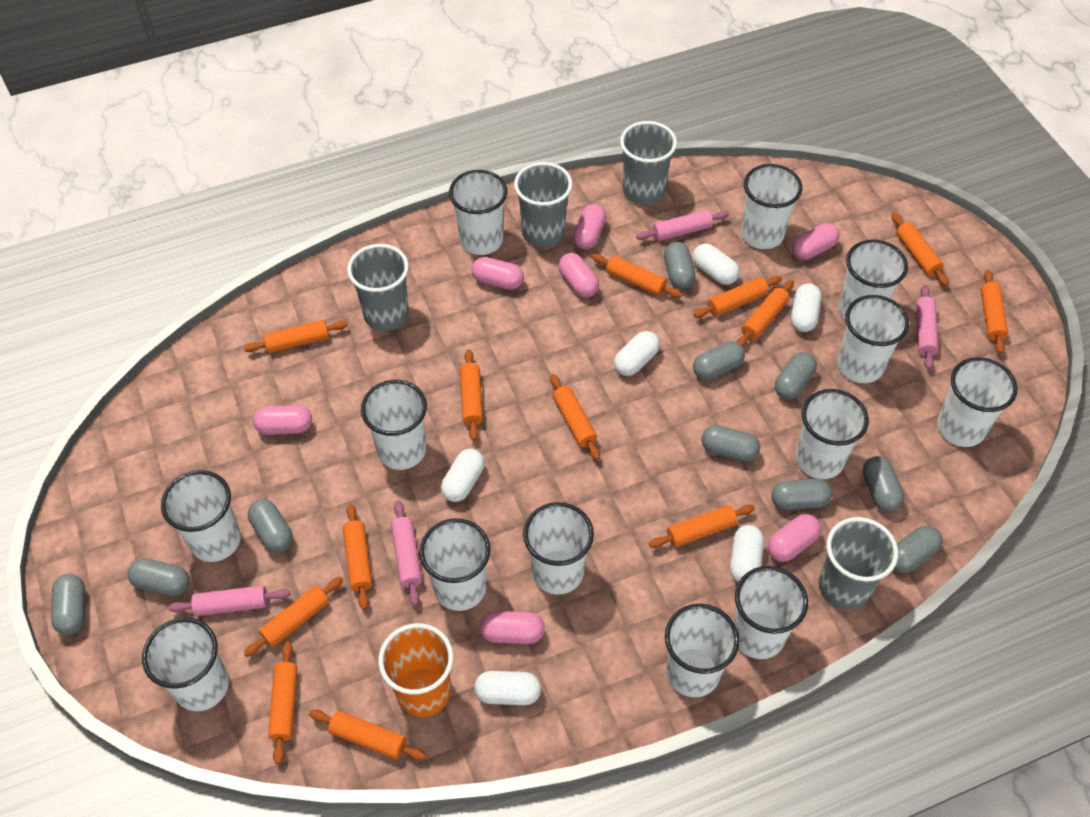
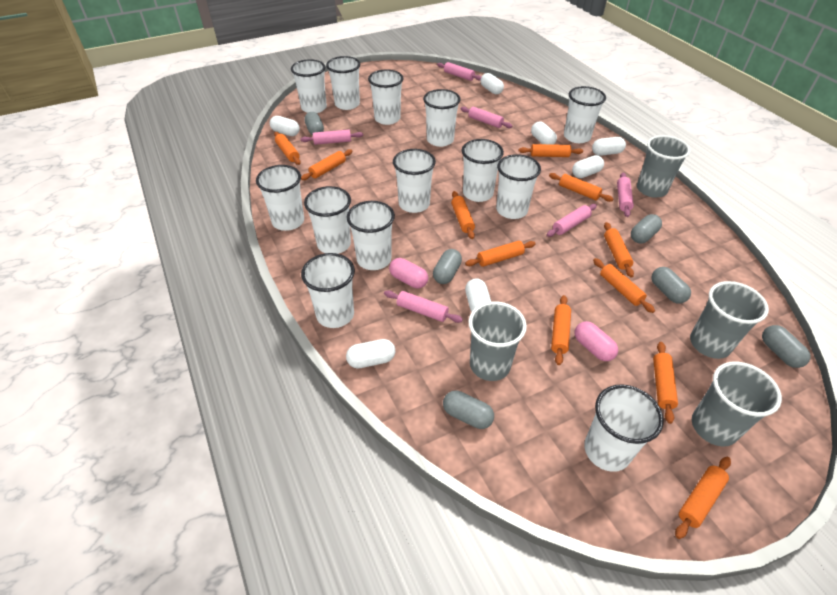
grey capsule: [51,574,85,635] [128,558,190,597] [248,499,293,553] [664,242,696,289] [693,341,745,380] [701,425,760,462] [771,478,833,510] [775,352,817,399] [863,456,904,512] [894,526,942,573] = 10 -> [304,112,324,135] [433,249,462,284] [443,390,494,429] [631,214,662,243] [651,267,691,303] [762,325,811,368] = 6
orange cup: [378,623,453,717] = 1 -> none = 0
orange rolling pin: [243,577,343,657] [244,320,348,353] [268,641,298,764] [309,710,426,760] [343,504,372,610] [460,349,483,441] [550,374,600,460] [592,254,682,298] [649,504,755,548] [694,276,782,318] [737,280,794,347] [892,213,949,286] [980,270,1008,354] = 13 -> [274,132,301,165] [301,149,352,180] [451,191,475,239] [465,241,536,267] [519,144,583,157] [549,173,613,202] [551,295,571,365] [593,258,655,313] [604,222,634,277] [653,342,678,424] [675,457,731,539] = 11
pink capsule: [253,405,312,435] [472,257,524,290] [480,611,545,644] [558,253,599,297] [573,204,606,249] [767,514,821,562] [792,223,840,260] = 7 -> [389,258,428,288] [575,321,618,361] = 2
pink rolling pin: [169,585,290,616] [391,501,422,606] [636,210,729,241] [916,285,939,370] = 4 -> [300,130,363,145] [384,290,463,323] [437,62,481,81] [461,107,513,128] [547,204,597,237] [617,173,634,217] = 6
white capsule: [441,449,485,502] [474,671,541,705] [614,331,660,376] [693,243,740,285] [730,525,764,582] [791,283,822,332] = 6 -> [270,116,300,136] [346,339,395,368] [465,279,491,312] [480,73,504,94] [531,122,557,145] [572,155,604,178] [592,137,626,156] = 7

